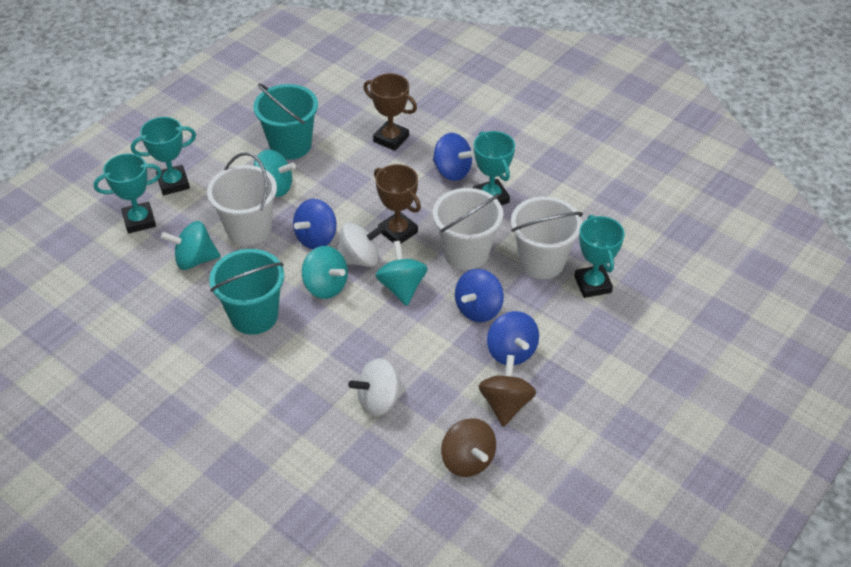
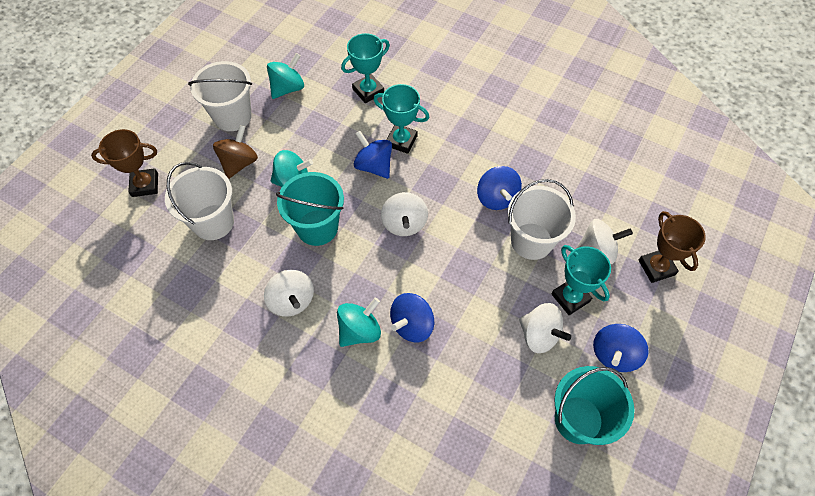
brown spinning top: [441,418,496,477] [479,355,536,427] = 2 -> [213,125,258,179] = 1
turquoise spinning top: [161,221,221,270] [254,149,296,197] [302,246,348,299] [375,241,428,306] = 4 -> [267,53,304,99] [271,150,313,187] [337,298,381,347] = 3
turquoise trophy: [93,153,162,234] [131,117,196,195] [473,131,515,205] [574,215,625,298] = 4 -> [341,33,390,103] [374,84,429,154] [552,245,611,315] = 3
white spinning top: [338,222,386,267] [348,358,406,416] = 2 -> [264,270,314,316] [381,192,428,236] [519,303,571,353] [576,219,633,264] = 4

